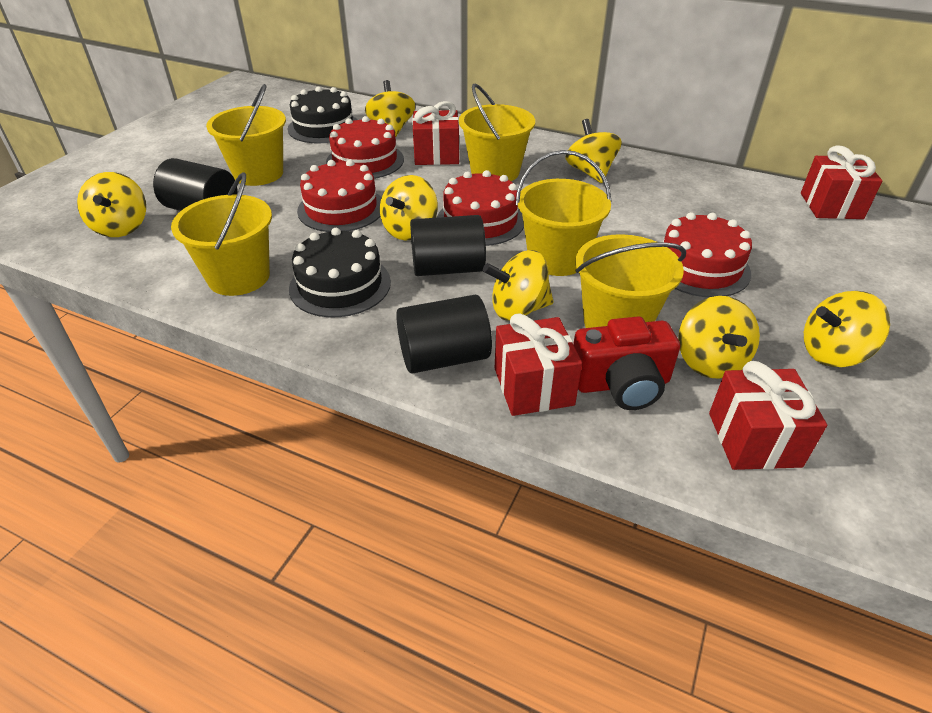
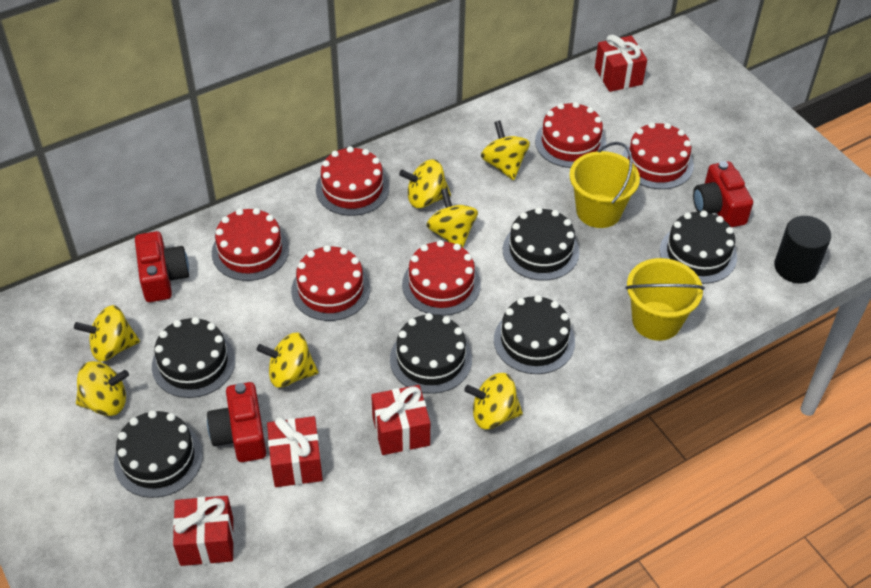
black cake: [287,86,357,143] [289,228,391,317] = 2 -> [114,410,203,498] [152,317,235,398] [390,313,472,394] [494,295,575,374] [503,207,579,280] [660,210,737,284] = 6
black cylinder: [153,158,237,211] [396,295,492,374] [410,215,486,276] = 3 -> [774,216,831,283] = 1
red cake: [297,160,381,232] [326,116,404,179] [437,170,524,246] [663,212,752,297] = 4 -> [212,208,289,281] [291,245,370,321] [316,146,389,216] [402,240,481,316] [535,102,606,168] [622,122,694,189] = 6
red camera: [573,316,680,410] = 1 -> [135,231,189,302] [207,382,266,462] [693,161,753,227] = 3
yellow bucket: [171,172,272,296] [206,84,286,186] [459,84,535,181] [516,150,612,276] [575,234,686,328] = 5 -> [569,142,640,228] [625,258,705,341] = 2

